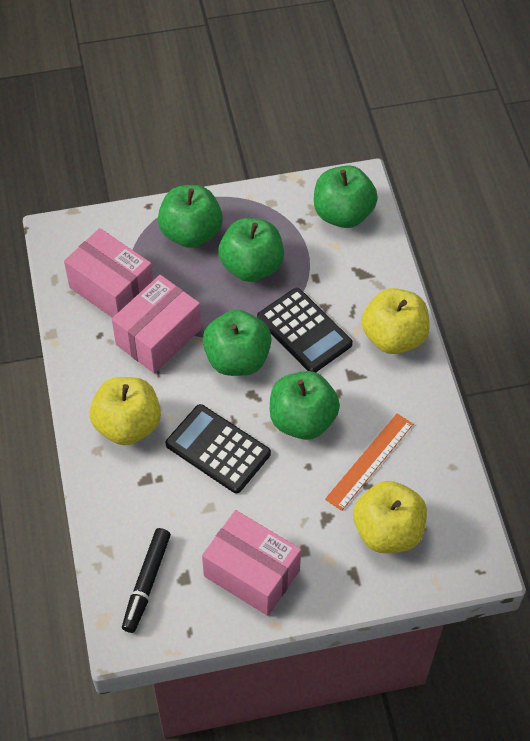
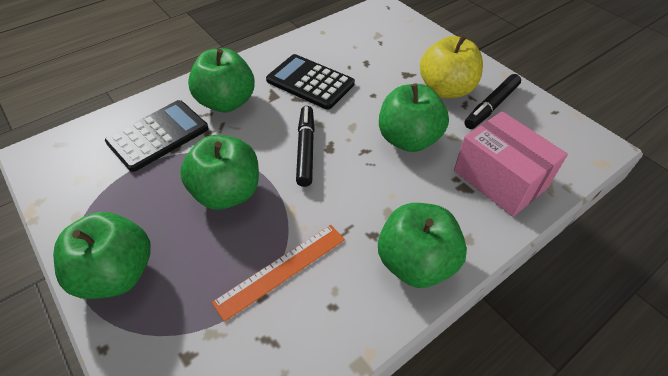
black marker: [122,528,171,633] = 1 -> [296,106,315,187] [464,74,521,129] = 2
pink box: [64,228,153,318] [112,275,202,374] [202,510,301,616] = 3 -> [454,111,568,217] = 1
yellow apple: [90,377,161,445] [353,481,427,553] [362,288,430,354] = 3 -> [420,35,483,98] = 1

